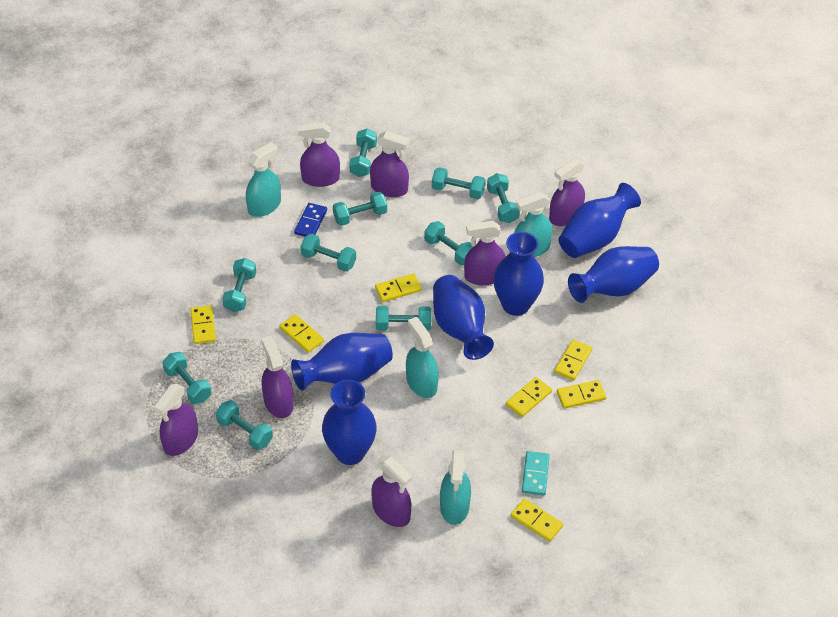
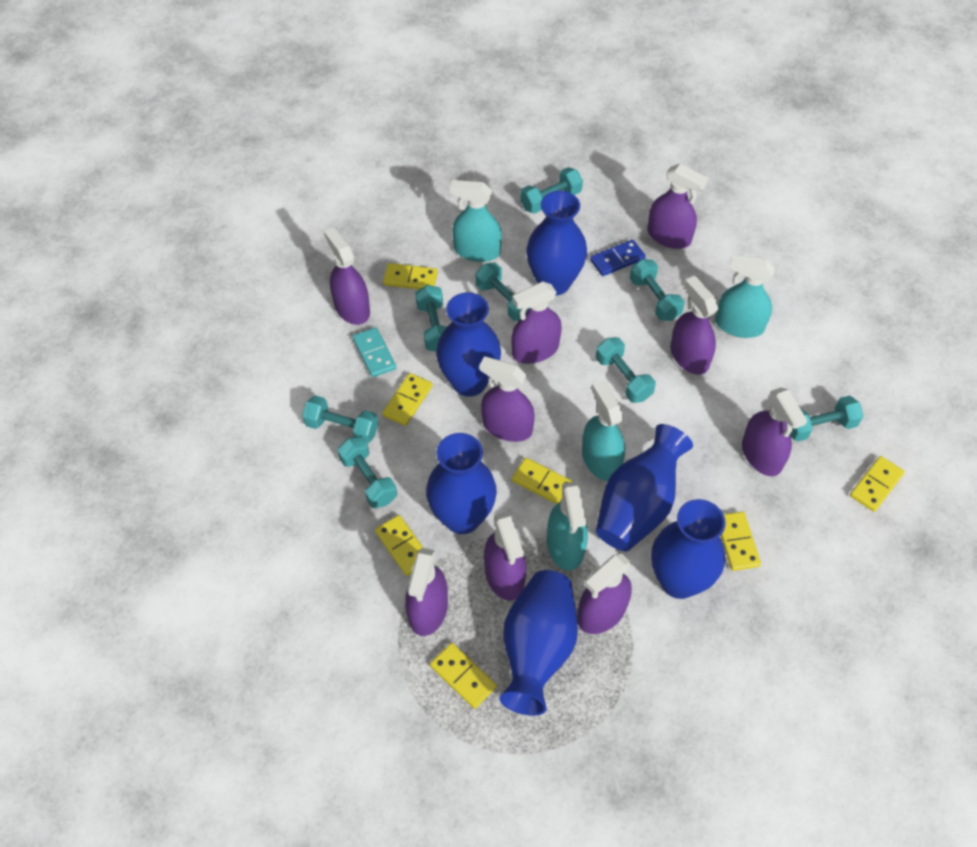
purple spray bottle: [154,384,198,456] [261,336,294,418] [298,123,340,187] [370,131,410,197] [371,456,412,527] [464,221,506,285] [549,159,585,226] = 7 -> [324,227,370,325] [405,548,448,636] [479,356,535,442] [484,512,526,601] [512,282,562,364] [578,553,632,634] [647,163,708,249] [671,276,718,375] [742,387,807,476] = 9
turquoise dumbbell: [163,352,212,404] [216,400,273,450] [222,258,256,312] [301,234,356,272] [333,191,387,226] [350,128,377,177] [376,306,431,331] [424,221,473,265] [432,167,486,199] [487,173,520,223] = 10 -> [302,395,378,444] [337,436,397,508] [415,285,447,352] [476,263,529,321] [520,167,583,214] [596,337,656,403] [630,259,685,321] [790,396,863,441] = 8

